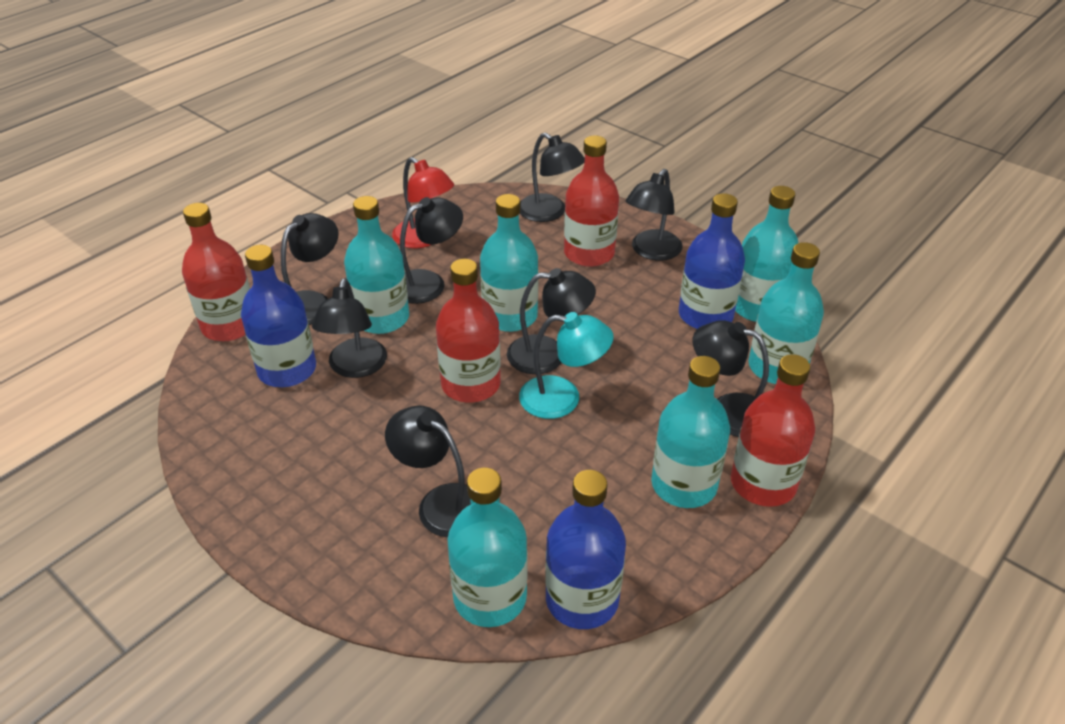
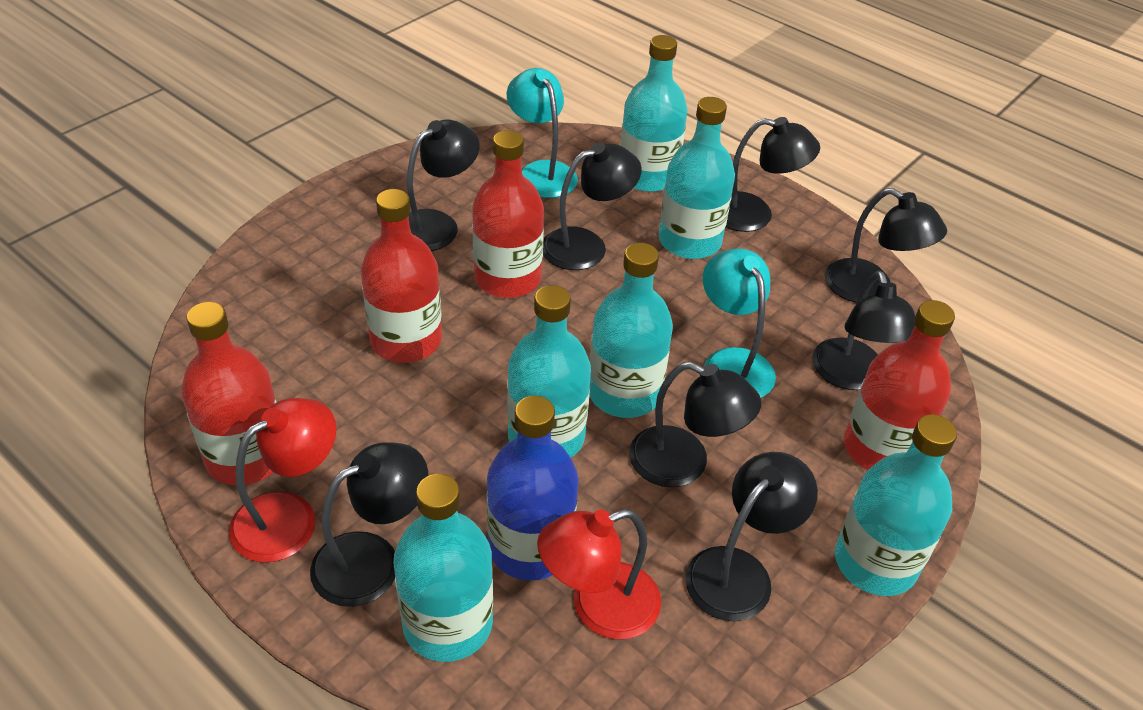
blue bottle: [241,245,316,387] [545,470,626,629] [679,193,745,329] = 3 -> [487,396,578,580] = 1
red lamp: [392,157,454,249] = 1 -> [229,398,337,563] [537,509,661,639] = 2
turquoise lamp: [519,312,614,419] = 1 -> [507,68,578,198] [703,248,776,398] = 2

